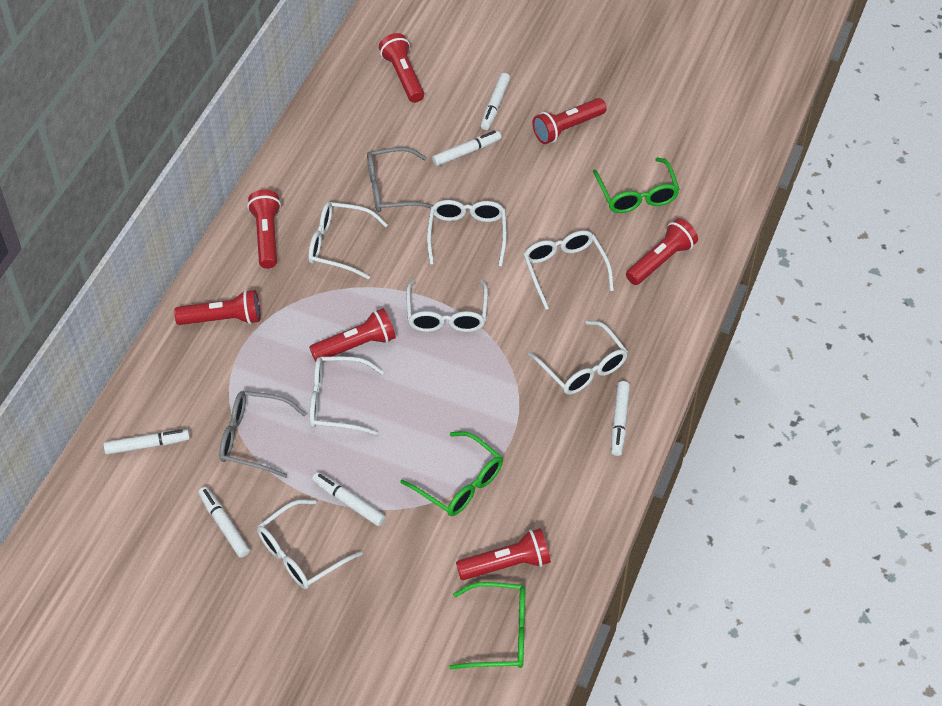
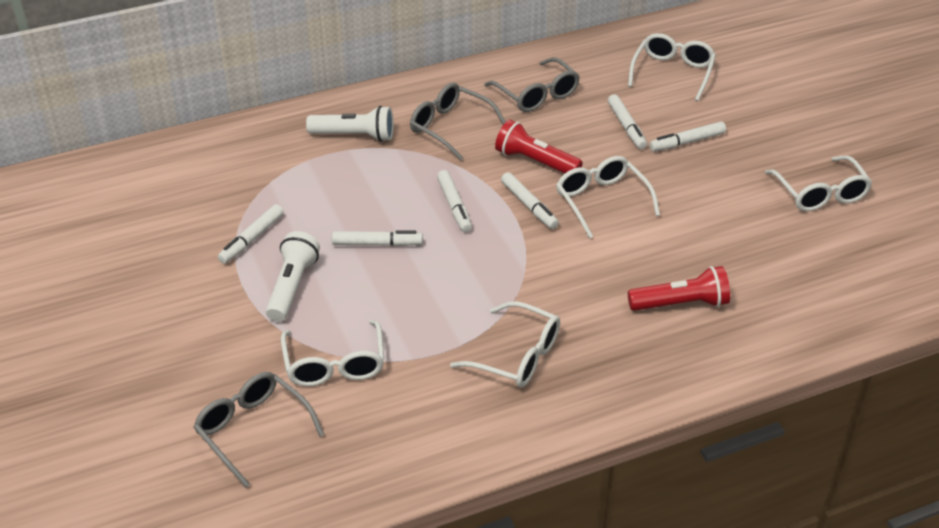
green glasses: [400,431,503,516] [449,582,525,670] [593,158,680,213] = 3 -> none = 0
grey glasses: [219,391,307,478] [367,147,433,212] = 2 -> [194,372,324,487] [410,83,506,161] [484,57,580,112] = 3
red flashlight: [174,290,261,325] [247,190,281,269] [309,308,396,362] [379,33,424,103] [456,528,551,580] [532,98,607,144] [626,218,698,285] = 7 -> [495,120,583,173] [628,266,730,311] = 2
white flashlight: none = 0 -> [266,231,320,322] [306,106,393,142] = 2
white glasses: [257,499,362,589] [308,202,388,279] [310,357,384,435] [406,280,488,332] [427,200,507,266] [523,231,614,310] [528,320,628,394] = 7 -> [281,320,384,386] [450,301,560,387] [556,156,660,238] [628,33,716,101] [765,155,872,211] = 5

